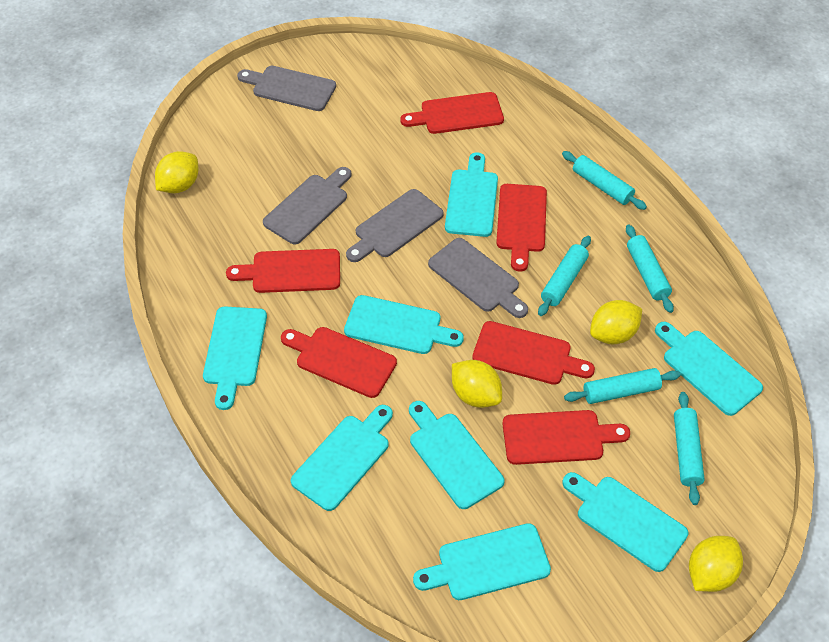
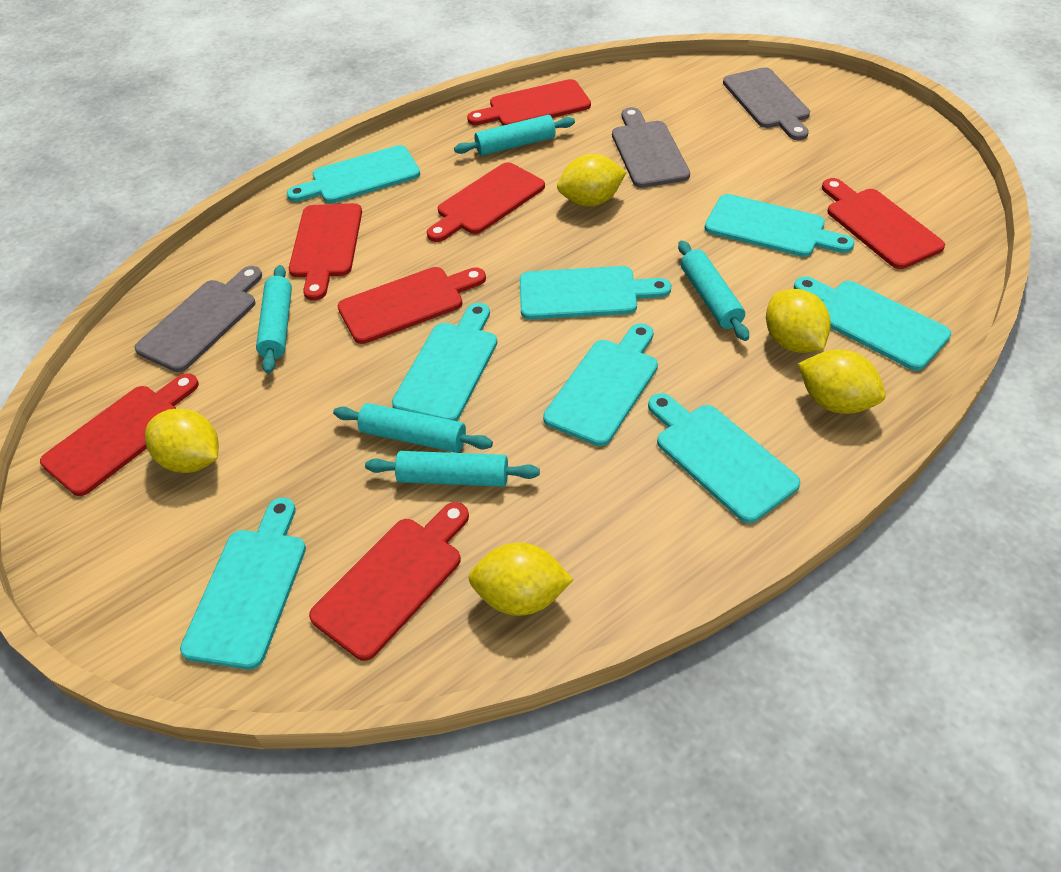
grey cutting board: [237,66,336,111] [263,167,351,244] [346,189,444,262] [428,238,528,318] = 4 -> [134,266,262,372] [612,107,690,188] [723,67,810,140] = 3
red cutting board: [226,249,340,293] [281,327,397,398] [401,92,504,134] [472,321,595,385] [496,184,547,272] [502,410,630,465] = 6 -> [40,373,199,496] [289,203,362,301] [309,502,469,661] [338,267,486,344] [427,162,545,242] [467,79,591,126] [822,178,945,269] = 7
yellow lemon: [155,151,198,193] [452,360,502,408] [590,300,642,344] [689,536,743,592] = 4 -> [145,408,219,473] [468,543,573,616] [557,154,626,206] [766,289,831,353] [798,350,886,414] = 5

